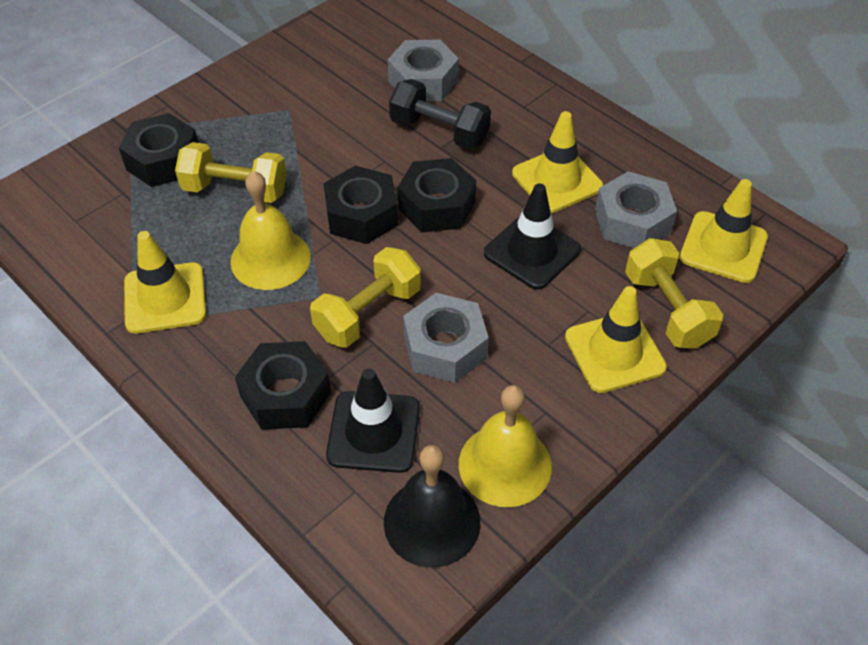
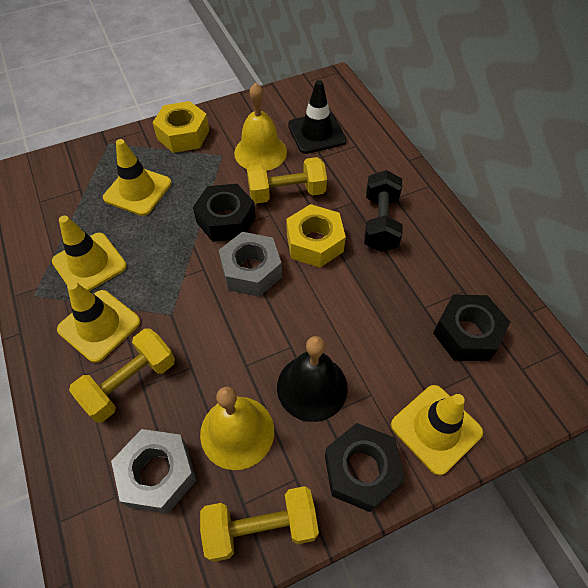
black nut: [119,113,198,187] [235,341,331,430] [323,166,398,244] [397,158,476,232] = 4 -> [193,184,256,242] [325,423,405,512] [433,295,510,361] = 3
black traffic cone: [326,368,420,473] [484,183,581,290] = 2 -> [288,80,347,154] = 1
grey nut: [388,40,459,101] [403,293,489,383] [595,171,677,248] = 3 -> [111,429,196,514] [219,232,282,297] = 2
yellow nut: none = 0 -> [152,101,209,153] [286,204,346,268] = 2

